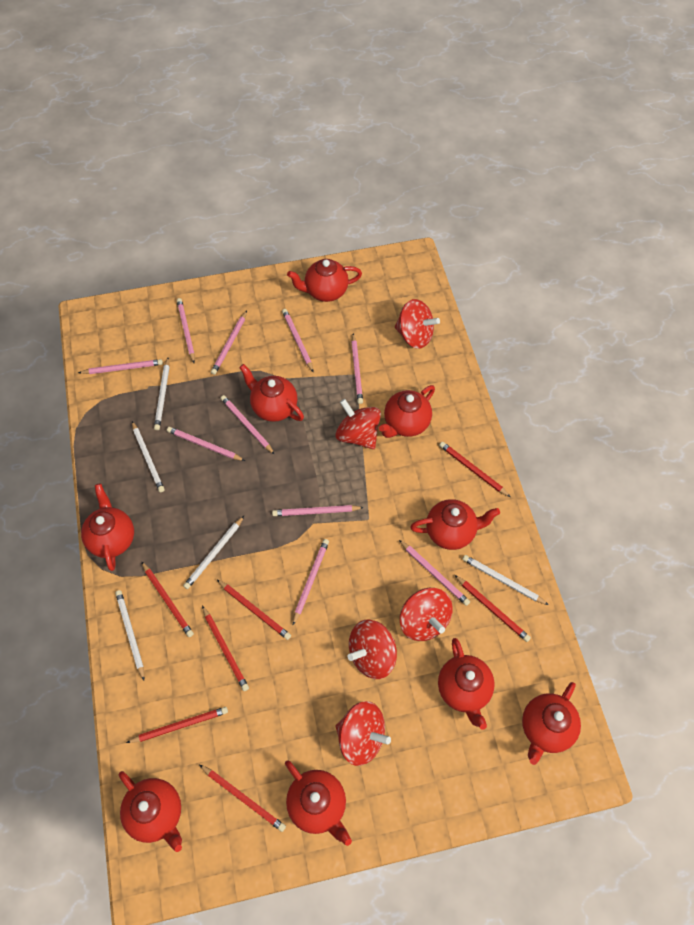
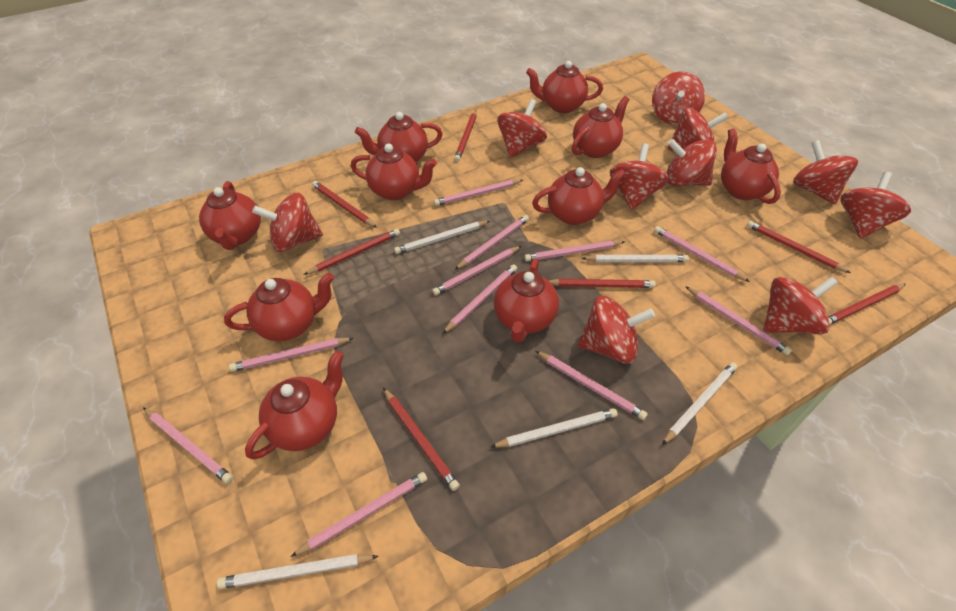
pink pencil: [78,359,163,374] [167,427,245,461] [177,298,195,363] [211,311,247,375] [221,395,275,455] [272,505,364,516] [282,309,314,373] [293,539,329,625] [351,334,363,404] [399,540,470,606] = 10 -> [143,407,233,484] [229,338,354,372] [290,472,427,557] [432,246,521,296] [434,180,523,206] [442,264,517,334] [455,215,529,270] [524,240,625,261] [536,351,648,420] [654,226,750,282] [685,286,792,356] = 11
red spinning top: [335,399,381,449] [335,701,391,766] [348,620,397,679] [395,299,440,349] [400,588,453,641] = 5 -> [252,193,323,252] [497,99,547,158] [578,296,655,364] [610,144,669,210] [652,72,705,125] [666,139,717,186] [668,108,728,151] [763,277,838,334] [793,140,858,204] [841,171,911,239] = 10
red teapot: [81,483,134,571] [119,771,182,852] [239,364,304,422] [285,760,352,846] [287,259,362,302] [379,385,435,438] [410,499,500,550] [438,638,494,730] [522,682,581,765] = 9 -> [199,181,261,250] [224,273,334,341] [245,351,344,460] [351,143,437,200] [355,112,443,162] [494,258,559,343] [526,61,603,113] [532,167,626,225] [572,96,629,158] [721,128,781,204] = 10

